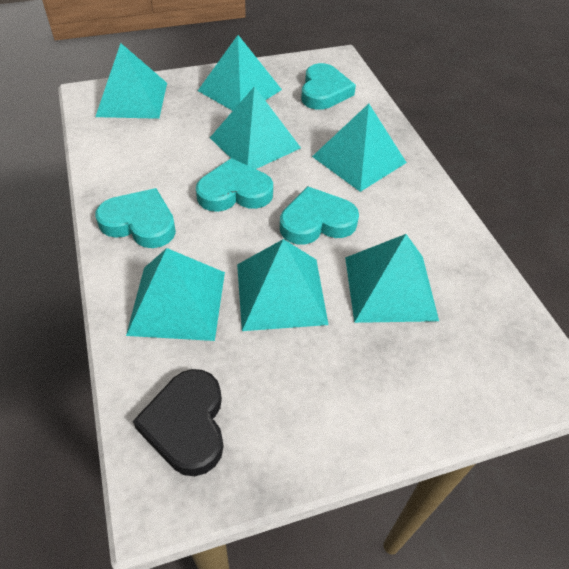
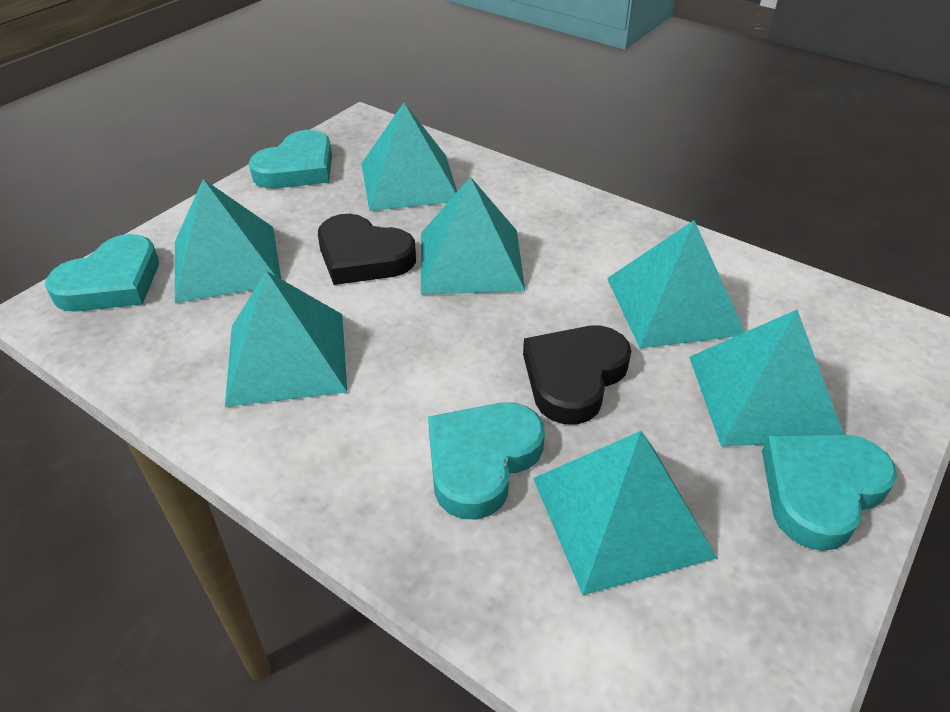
black heart: [133,369,224,476] = 1 -> [318,214,416,285] [523,326,631,424] = 2

